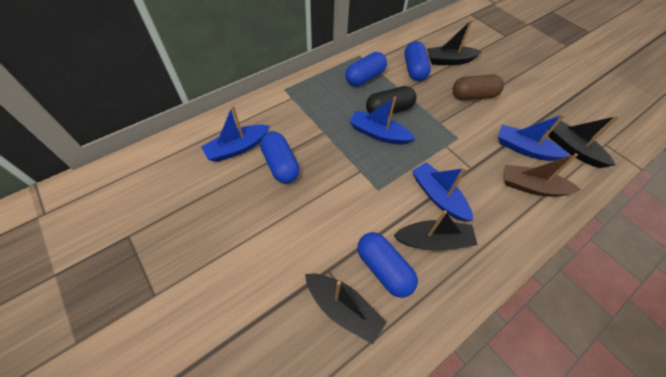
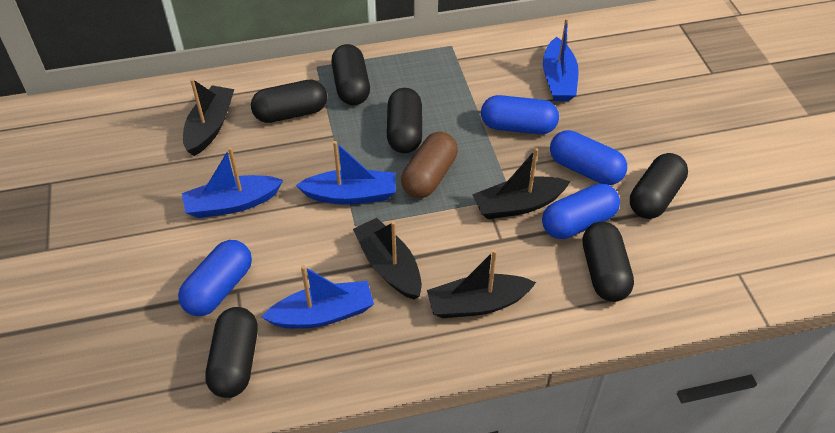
black capsule: [366,86,416,114] = 1 -> [205,307,258,398] [251,80,327,123] [331,44,370,105] [387,88,422,153] [583,221,634,302] [630,153,688,219] = 6
brown boat: [505,153,581,197] = 1 -> none = 0

